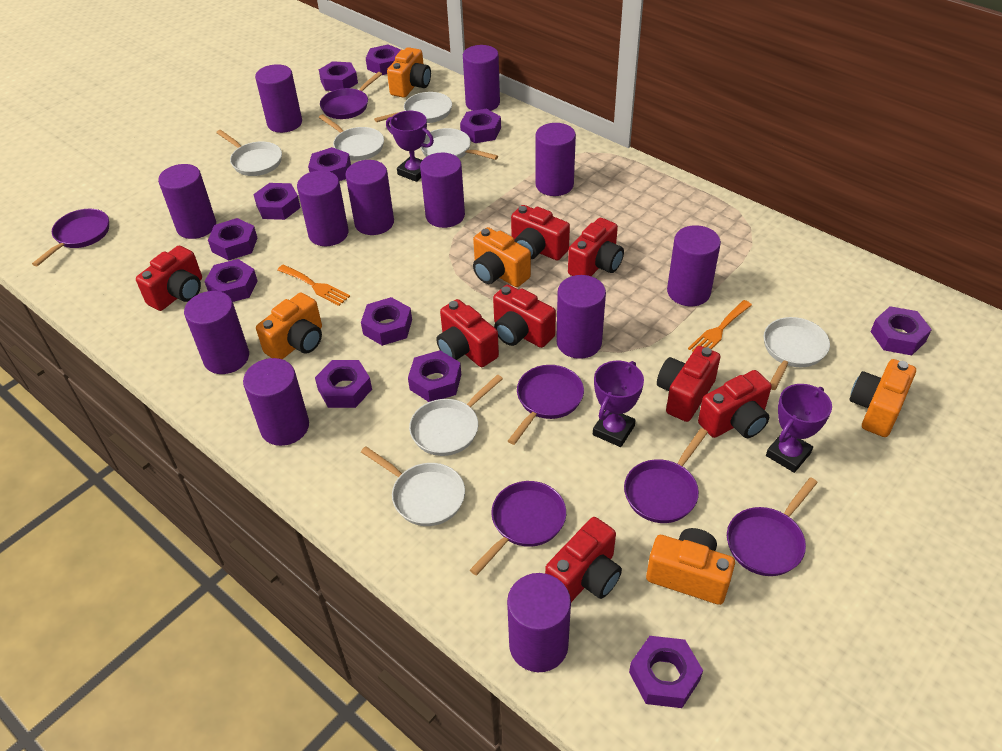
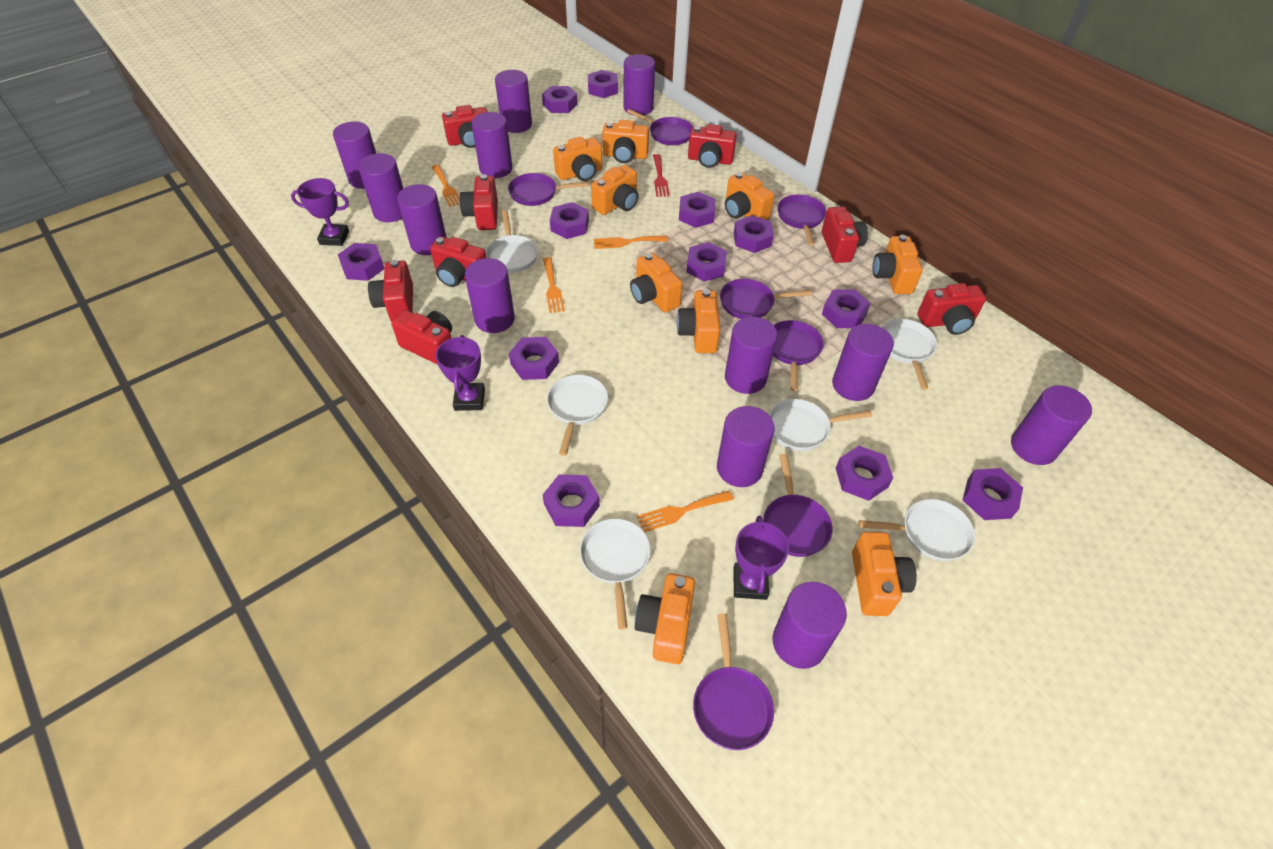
orange camera: [256,293,322,359] [387,47,431,98] [473,227,531,287] [646,528,735,605] [850,359,916,437] = 5 -> [553,137,602,181] [591,165,639,215] [602,120,649,163] [630,252,682,312] [635,573,695,664] [677,289,720,353] [725,172,774,220] [852,532,917,616] [873,235,923,294] = 9
orange fork: [277,265,350,306] [688,300,752,352] = 2 -> [432,165,460,207] [543,257,565,313] [594,236,668,249] [637,491,734,532] = 4
purple pan: [32,209,109,266] [320,72,382,119] [470,481,566,576] [508,365,584,445] [624,428,708,523] [727,477,818,576] = 6 -> [508,173,589,206] [627,109,693,145] [693,613,774,750] [720,279,812,319] [763,454,833,557] [773,320,824,391] [777,194,826,246] = 7
red fork: none = 0 -> [653,154,670,197] = 1
white pan: [216,130,282,176] [319,114,384,161] [361,446,465,526] [374,92,452,123] [409,374,503,456] [420,128,498,160] [764,317,830,390] = 7 -> [486,210,538,273] [547,374,608,456] [580,518,651,630] [769,399,872,451] [858,499,975,561] [882,319,937,390] = 6

